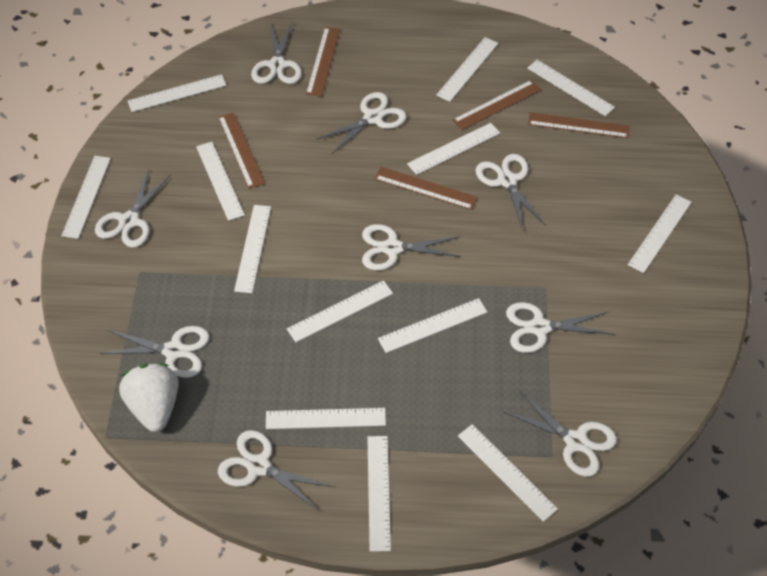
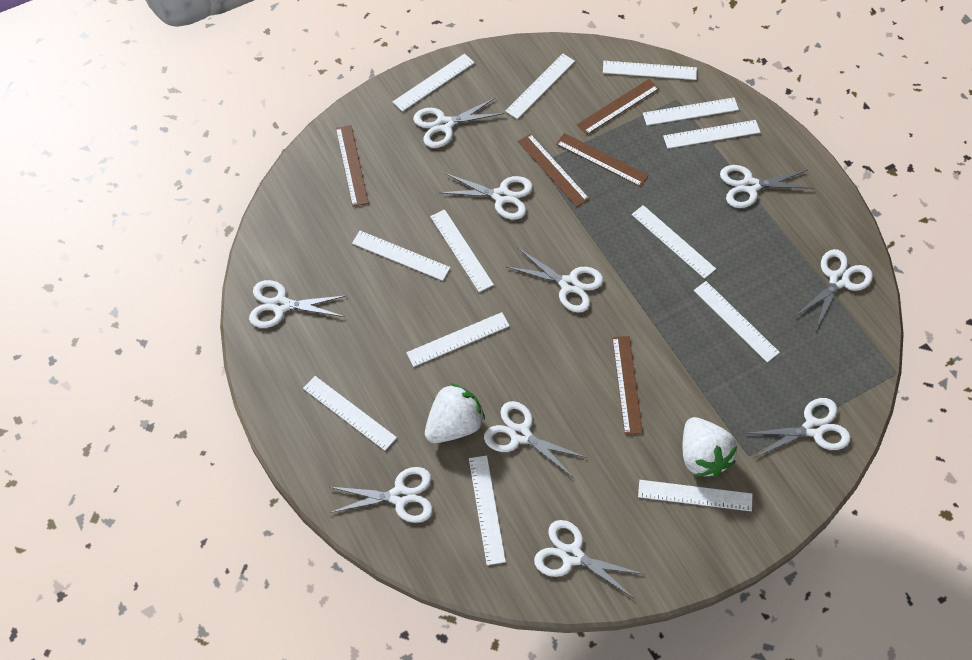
white scissors: [95,169,171,248] [100,326,210,378] [218,430,333,511] [251,23,302,84] [316,92,407,154] [362,224,462,270] [476,154,546,231] [504,391,617,477] [506,302,613,353] = 9 -> [249,280,347,328] [329,467,433,523] [413,97,505,148] [438,173,533,220] [484,401,588,478] [507,248,603,313] [534,520,643,598] [720,165,814,208] [745,398,851,458] [796,249,873,330] = 10
white strawberry: [119,363,179,432] = 1 -> [425,383,485,443] [683,417,737,477] = 2

